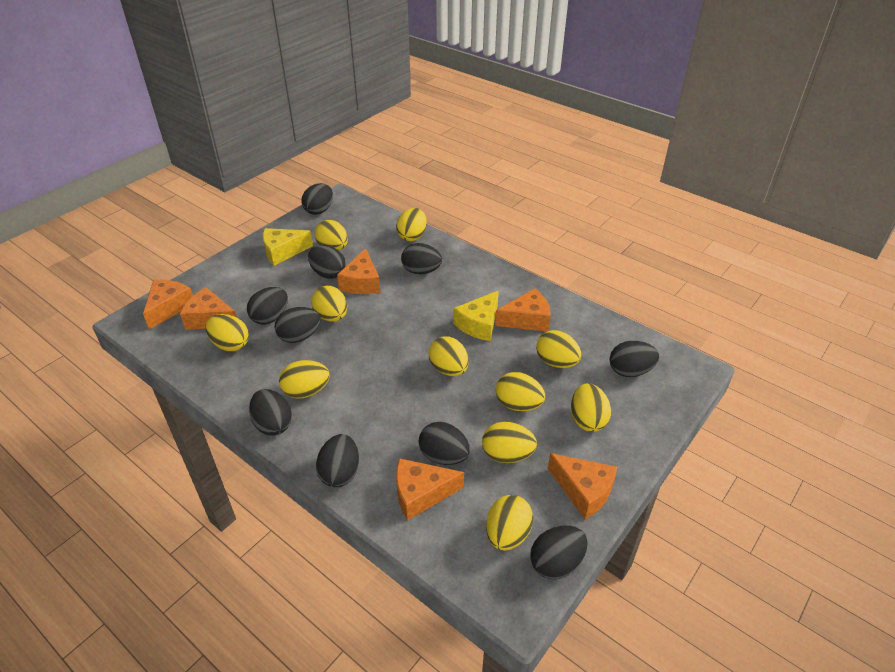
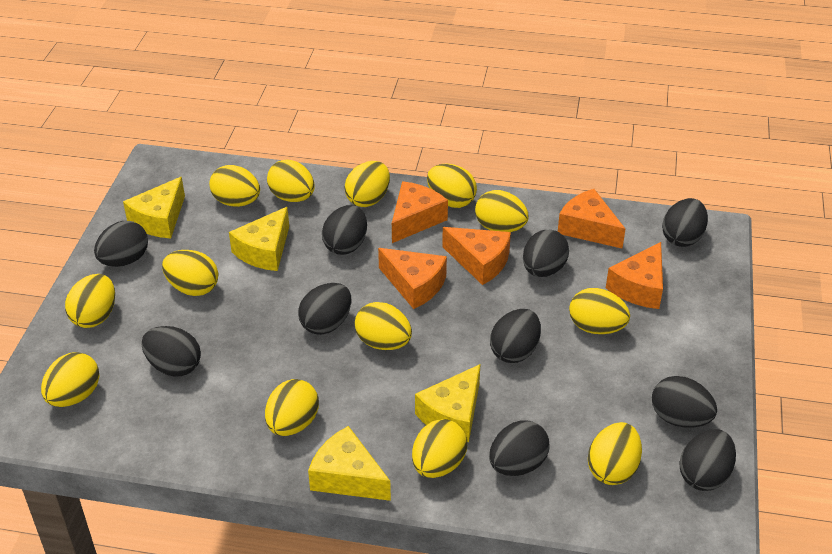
orange cheese: [143,279,193,329] [180,287,237,330] [337,248,380,294] [396,458,464,521] [495,288,551,332] [548,453,617,519] = 6 -> [378,248,447,309] [392,181,448,243] [442,227,511,285] [558,189,625,248] [606,242,663,309] = 5
yellow cheese: [263,228,313,266] [453,291,499,341] = 2 -> [123,177,185,238] [229,207,289,271] [308,426,391,501] [415,364,480,442] = 4
yellow egg: [206,314,249,351] [279,360,330,399] [311,286,347,322] [315,220,348,251] [396,208,427,241] [428,336,469,376] [482,422,537,463] [486,495,533,551] [496,372,545,411] [536,330,581,368] [571,383,611,432] = 11 -> [41,352,99,407] [65,274,115,328] [162,250,218,296] [209,165,260,207] [265,379,319,436] [267,160,315,202] [344,161,390,207] [355,302,412,350] [412,419,467,478] [427,164,477,208] [475,190,529,232] [569,288,630,334] [588,422,642,485] = 13

